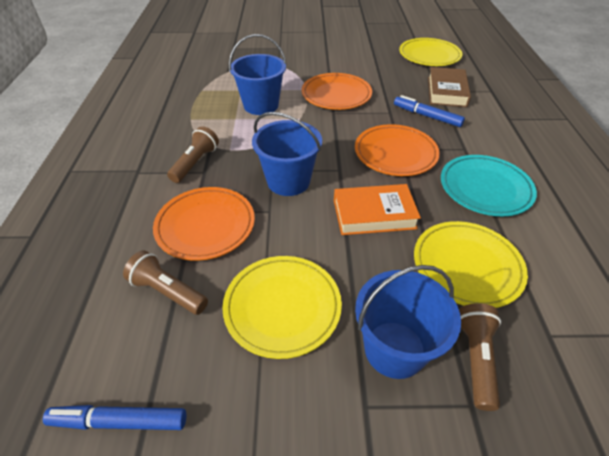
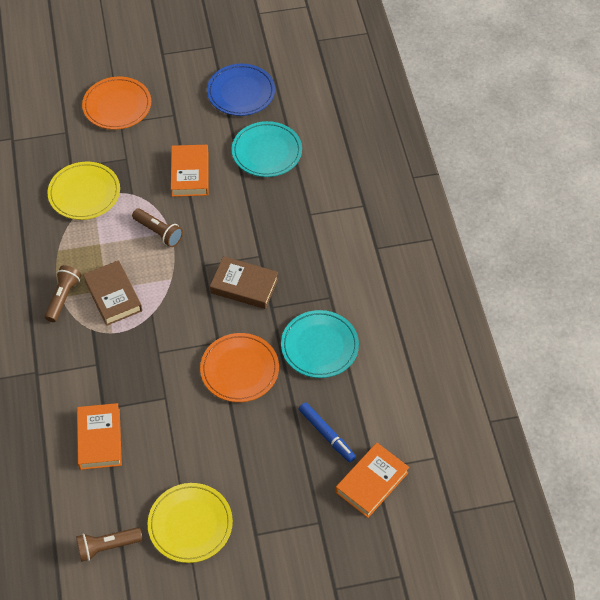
blue bucket: [229,34,286,115] [252,112,322,196] [355,265,461,379] = 3 -> none = 0
blue marker: [43,405,186,430] [394,95,465,127] = 2 -> [299,402,356,462] = 1
blue plate: none = 0 -> [207,64,275,116] = 1
brown book: [428,67,471,107] = 1 -> [83,260,142,326] [210,256,278,309] = 2
orange book: [334,184,421,235] = 1 -> [77,403,122,470] [171,145,209,197] [336,443,409,518] = 3
orange plate: [153,187,255,261] [302,73,372,110] [355,124,440,176] = 3 -> [82,77,151,130] [200,333,279,402] = 2
turquoise plate: [441,155,537,217] = 1 -> [232,121,302,177] [281,310,359,378] = 2
yellow plate: [222,256,342,359] [399,38,463,66] [414,221,528,308] = 3 -> [48,162,120,220] [148,483,233,563] = 2

